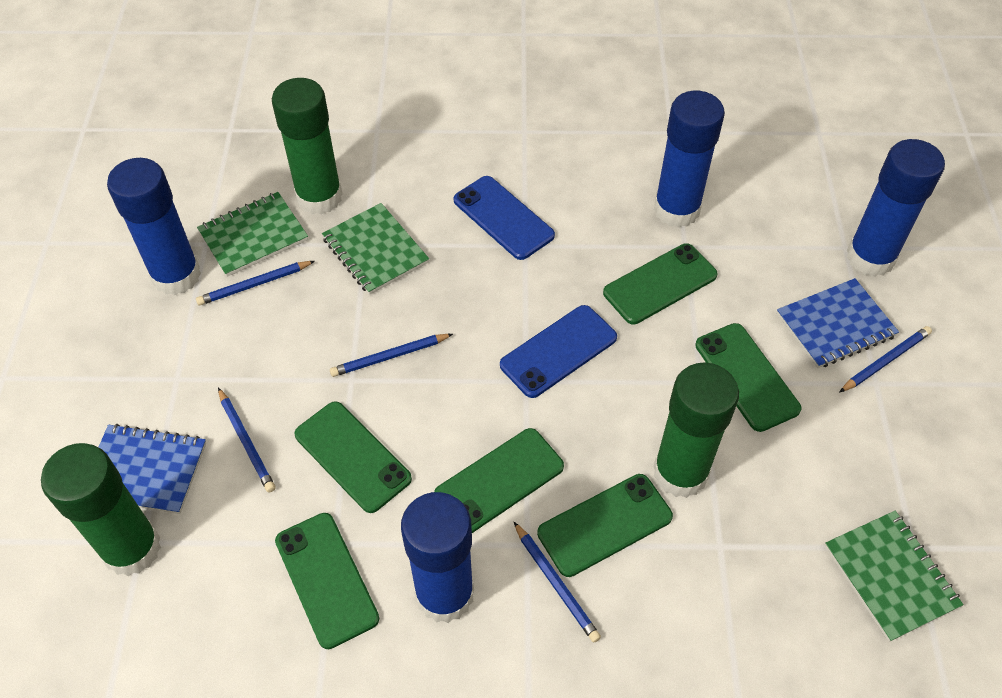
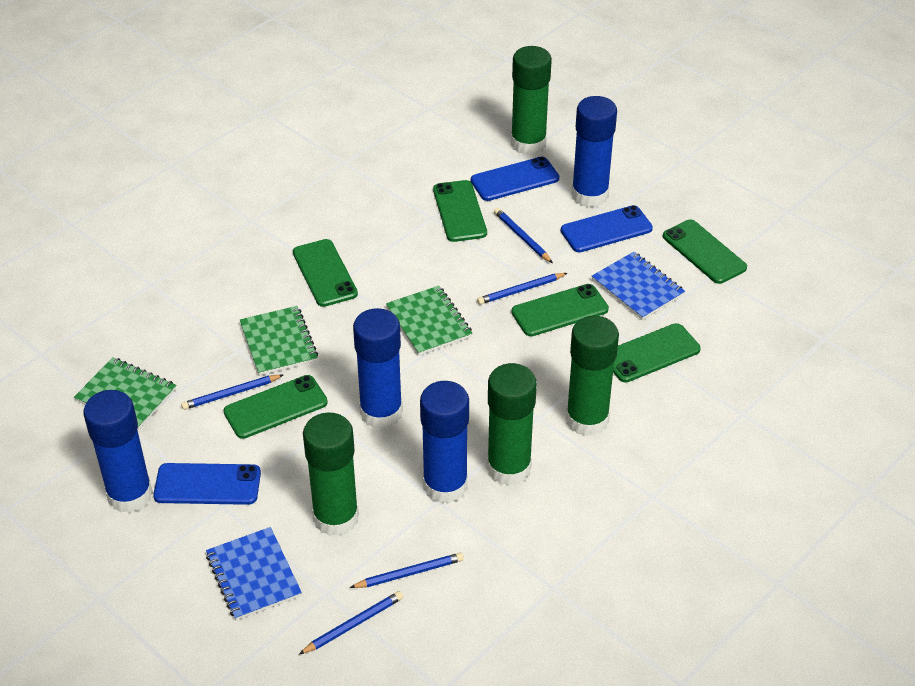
blue phone: [453,176,555,260] [500,305,617,398] = 2 -> [153,463,261,505] [471,156,559,201] [561,205,653,252] = 3
green glue stick: [41,443,161,576] [272,78,343,215] [653,362,739,498] = 3 -> [303,412,359,536] [487,363,537,486] [511,46,552,155] [566,316,619,436] = 4

